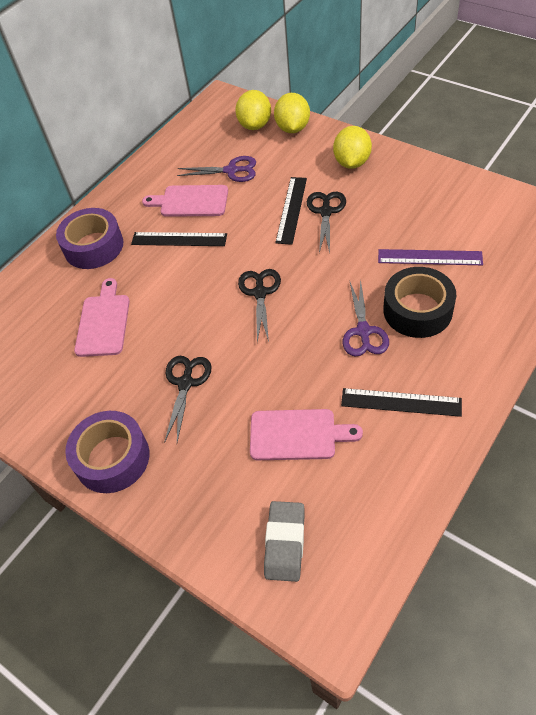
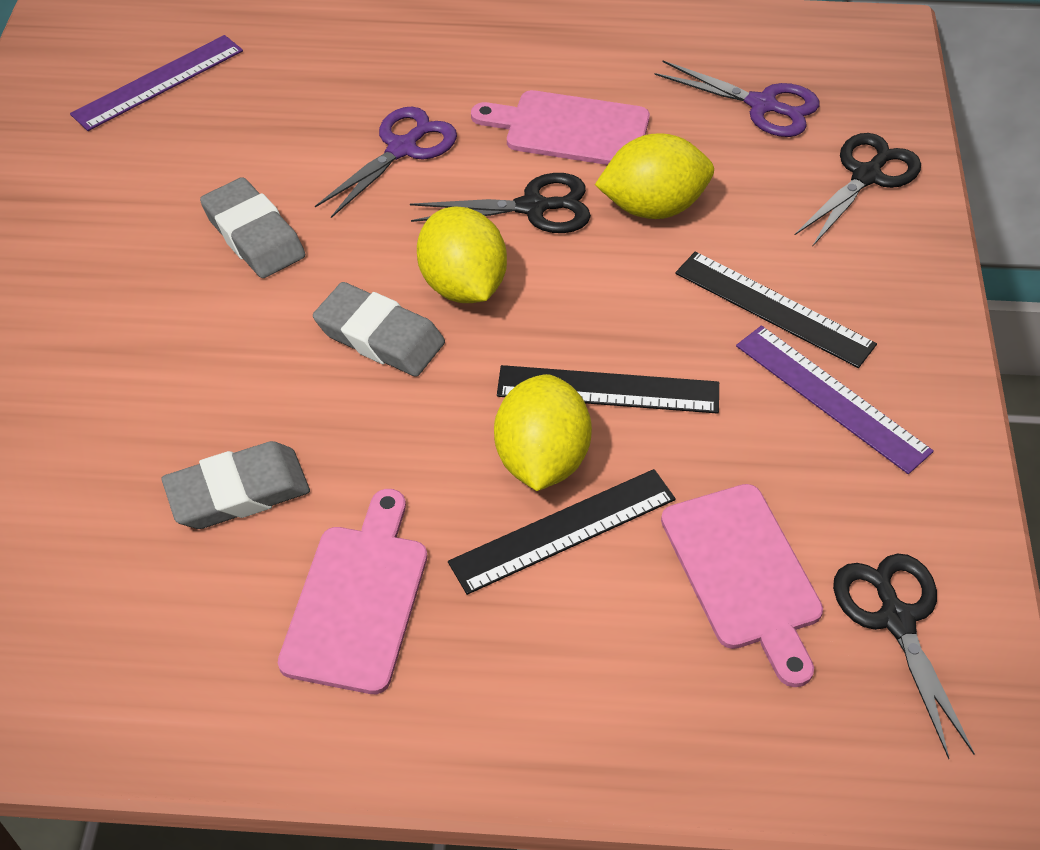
black tape: [383,267,456,338] = 1 -> none = 0
grey eraser: [264,501,305,582] = 1 -> [161,441,310,529] [200,177,305,278] [313,282,445,377] = 3
purple ruler: [378,249,483,265] = 1 -> [70,35,243,131] [736,325,934,474] = 2
purple tape: [56,208,124,269] [65,411,149,493] = 2 -> none = 0

